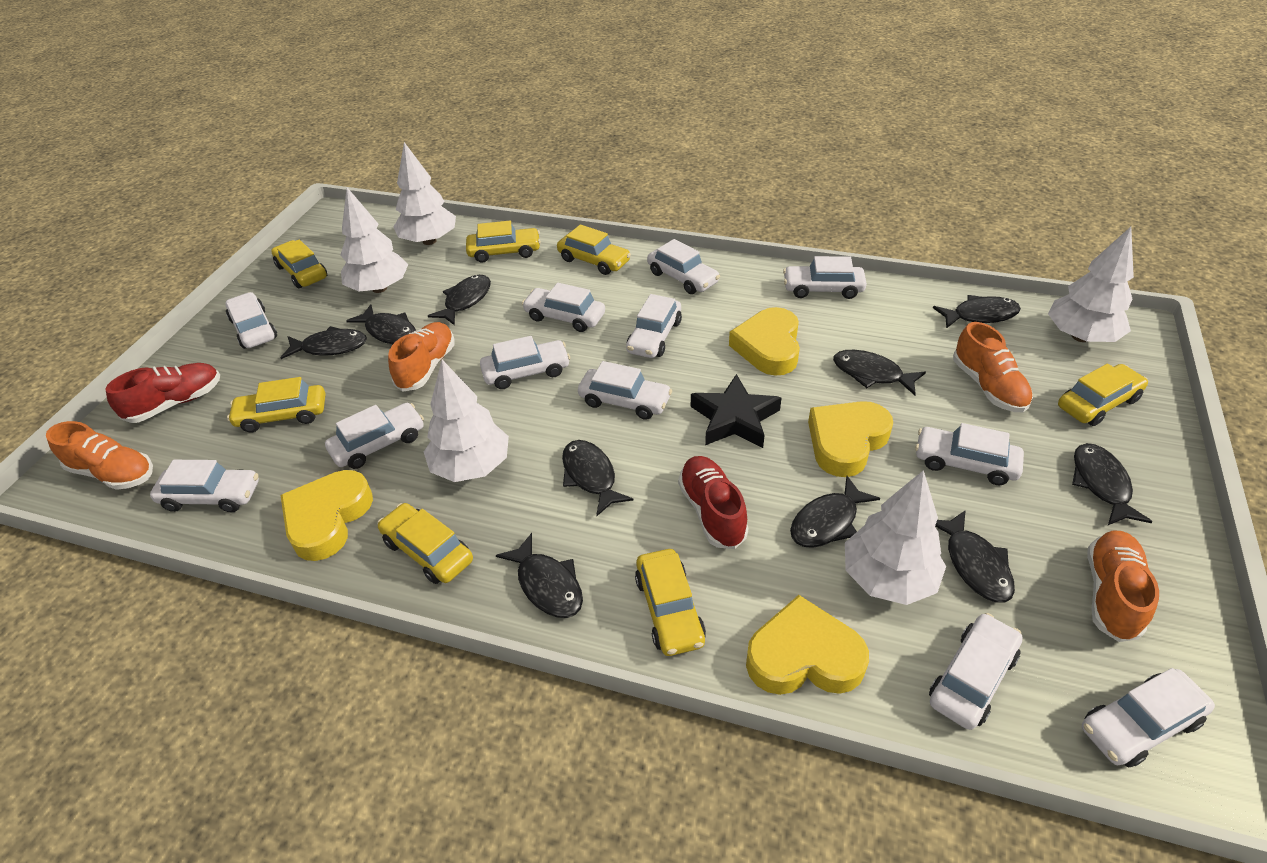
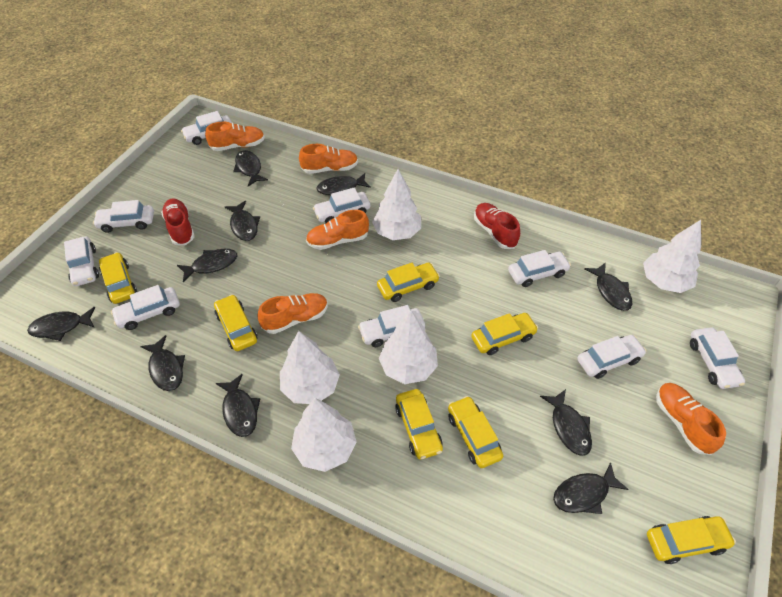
black star: [691,374,781,448] = 1 -> none = 0
orange shoe: [46,421,153,490] [388,322,455,392] [953,322,1033,412] [1087,530,1159,642] = 4 -> [205,122,265,151] [258,293,328,334] [299,144,358,174] [306,210,369,250] [656,383,726,455] = 5
white car: [150,460,259,512] [225,292,277,349] [325,403,424,469] [480,336,570,389] [522,283,605,332] [578,361,672,420] [626,294,682,358] [647,239,720,294] [783,256,867,299] [915,423,1024,485] [929,613,1023,730] [1082,668,1215,768] = 12 -> [64,237,99,286] [93,200,154,233] [111,285,180,330] [181,111,232,145] [313,188,370,223] [358,305,425,347] [508,250,571,287] [578,335,646,379] [690,327,745,389] = 9
yellow heart: [280,470,373,561] [729,307,800,376] [746,595,869,695] [808,401,893,477] = 4 -> none = 0

